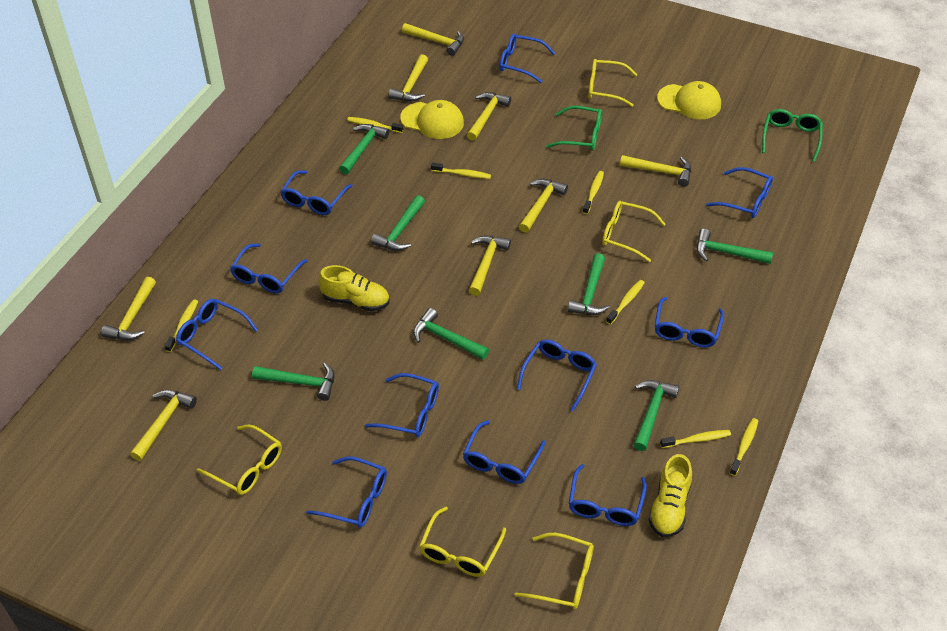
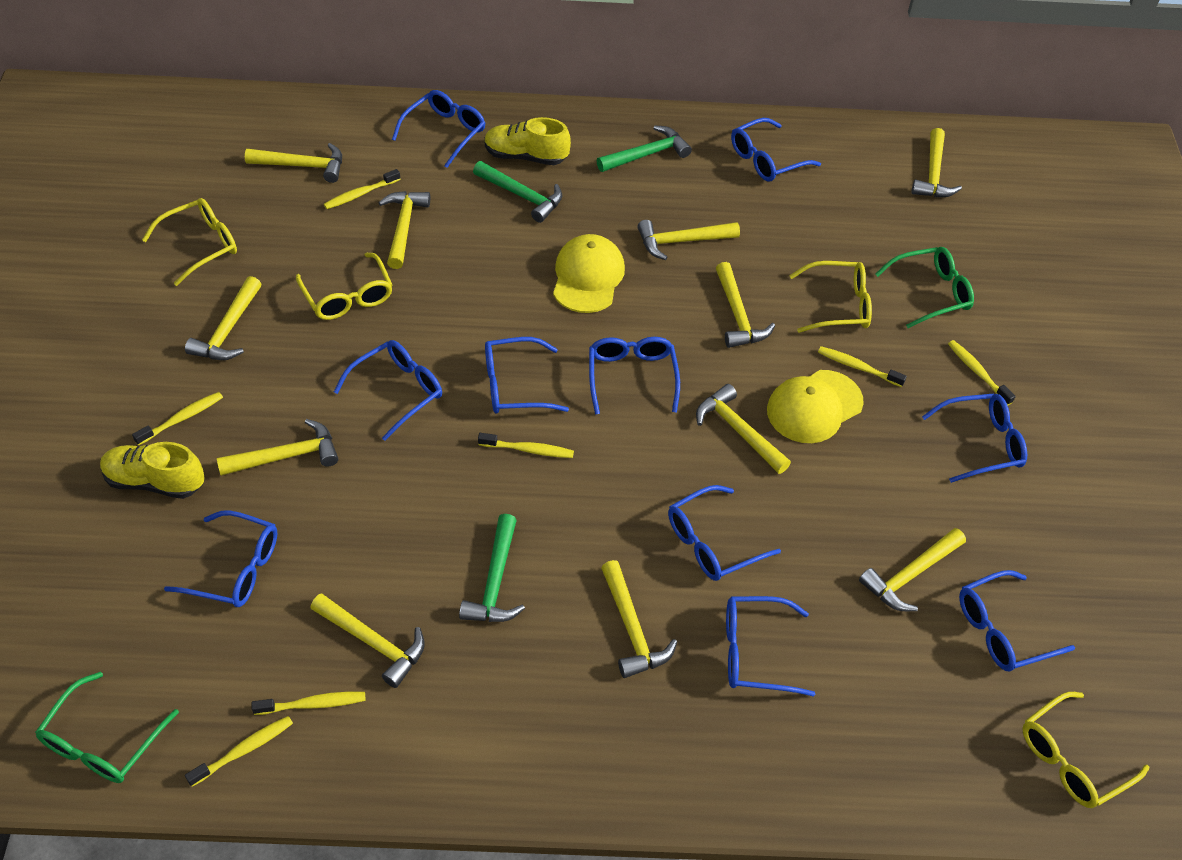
blue glasses: [176,299,258,370] [230,243,307,293] [280,170,353,215] [306,457,387,528] [365,373,439,437] [463,420,545,484] [499,34,555,83] [517,339,597,412] [569,464,647,526] [655,297,724,348] [706,167,773,218] = 11 -> [164,510,277,607] [334,340,442,441] [392,90,485,168] [485,337,569,414] [589,337,680,415] [668,485,781,581] [726,596,815,697] [731,118,821,182] [922,393,1027,483] [959,570,1075,671] = 10
green hammer: [252,363,335,401] [339,124,389,174] [371,195,425,251] [413,308,489,360] [568,253,609,315] [634,380,679,451] [697,229,773,264] = 7 -> [459,514,525,622] [473,161,562,223] [597,125,692,172] = 3
yellow glasses: [197,425,282,495] [419,507,506,577] [514,533,594,609] [588,59,637,107] [602,201,666,262] = 5 -> [142,198,237,286] [296,253,392,320] [789,261,872,333] [1022,692,1149,808] = 4
yellow hammer: [101,277,156,340] [130,390,197,461] [389,54,428,101] [402,23,464,56] [467,92,511,141] [469,236,511,296] [519,179,568,233] [620,155,691,187] = 8 -> [185,276,261,360] [217,419,338,476] [245,143,342,183] [310,593,425,688] [378,191,430,269] [601,560,677,678] [637,220,740,260] [696,384,791,474] [716,262,775,348] [859,528,966,611] [911,128,962,197] = 11

